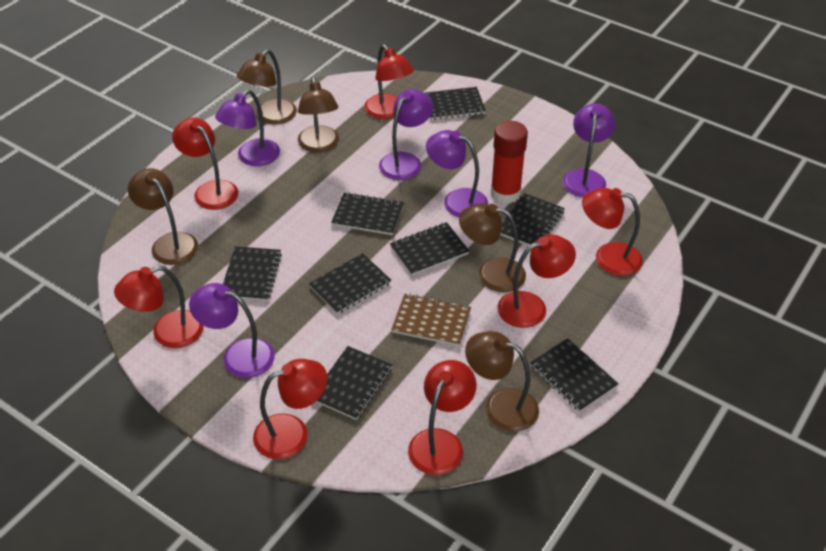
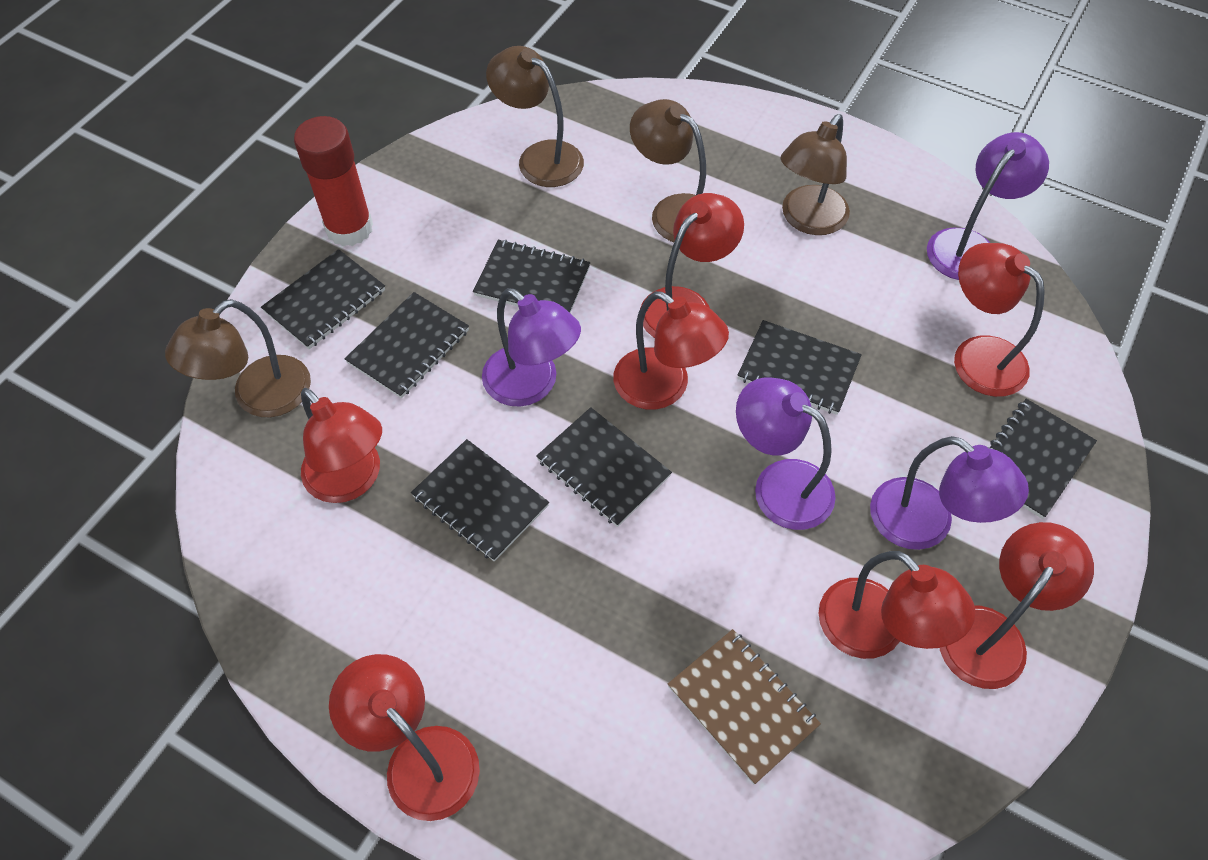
black notebook: [223,246,282,301] [309,253,391,314] [316,346,392,420] [331,192,404,235] [390,222,469,276] [425,87,486,120] [500,193,565,246] [530,338,619,412] = 8 -> [261,249,385,349] [345,292,469,398] [411,439,549,562] [473,239,590,313] [536,407,672,527] [737,320,862,415] [988,399,1097,519] = 7
brown lamp: [128,168,198,265] [237,50,297,125] [298,77,339,153] [459,203,526,292] [465,331,539,432] = 5 -> [165,299,311,417] [486,46,584,187] [630,99,706,242] [780,114,850,235] = 4
purple lamp: [189,283,275,378] [215,90,280,166] [379,89,433,180] [426,130,488,217] [563,103,615,198] = 5 -> [482,288,581,407] [736,377,836,530] [870,436,1029,550] [927,132,1049,280] = 4

